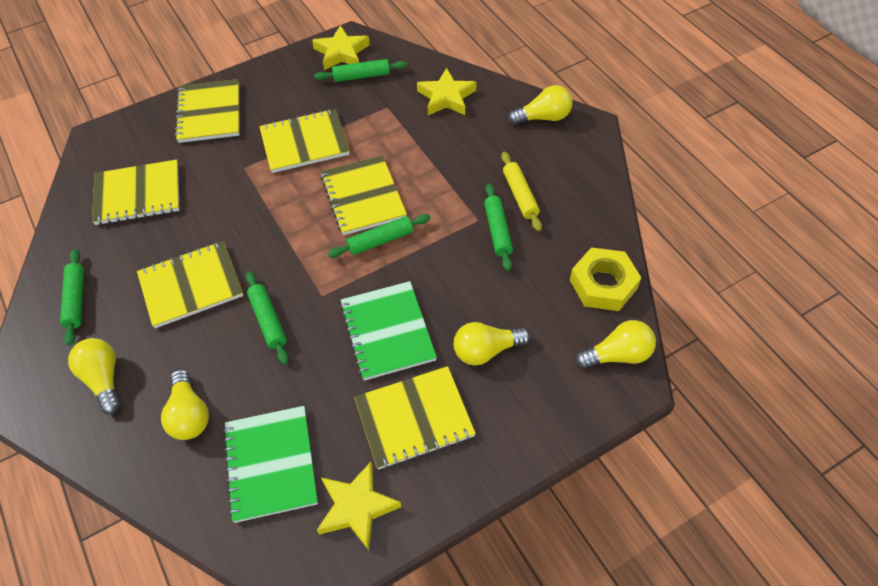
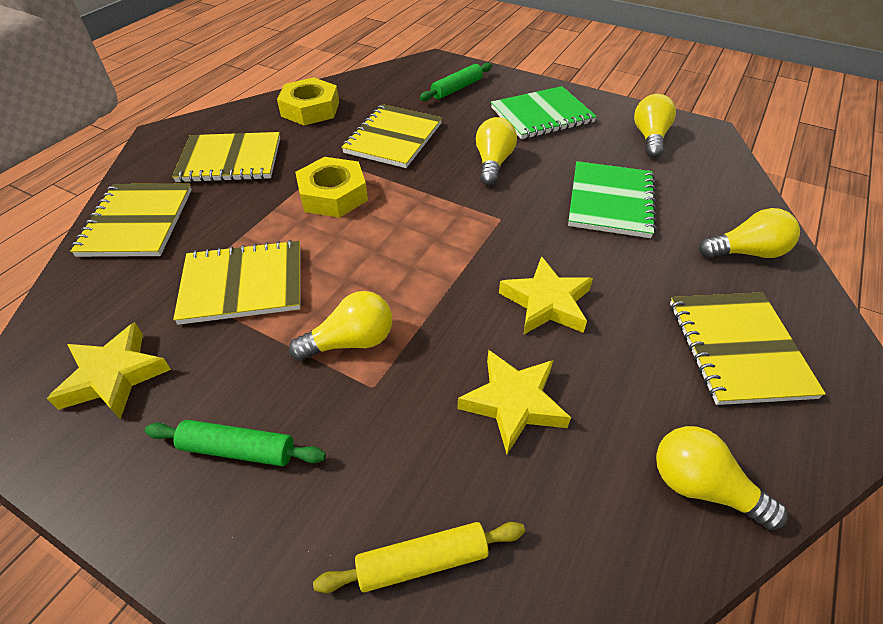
green rolling pin: [60,249,84,345] [246,271,289,364] [314,59,407,82] [328,214,431,258] [484,183,513,271] = 5 -> [145,420,326,466] [420,63,492,101] = 2
yellow notebook: [92,160,180,225] [137,241,243,328] [175,79,240,143] [259,109,350,173] [320,155,407,235] [354,366,476,470] = 6 -> [70,184,192,257] [172,132,280,183] [173,240,301,325] [341,104,442,168] [670,292,826,405] = 5
yellow nut: [570,247,641,311] = 1 -> [277,77,339,126] [295,157,368,218] = 2

